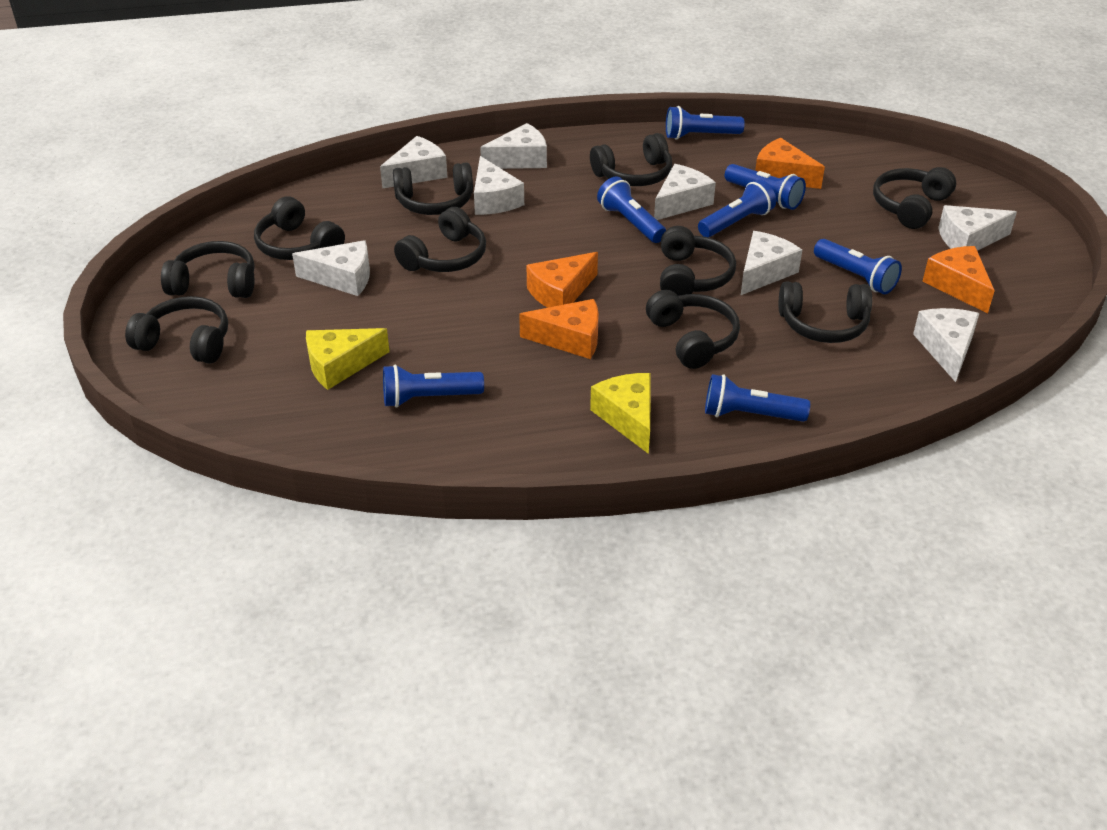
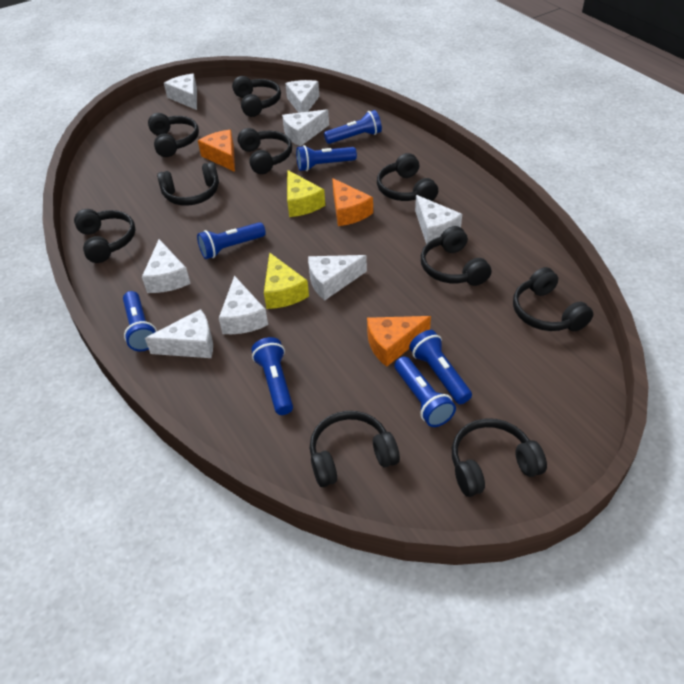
orange cheese: [519,299,599,359] [527,252,598,308] [755,138,825,189] [923,246,995,314] = 4 -> [198,130,235,172] [332,178,373,226] [367,316,431,367] = 3

